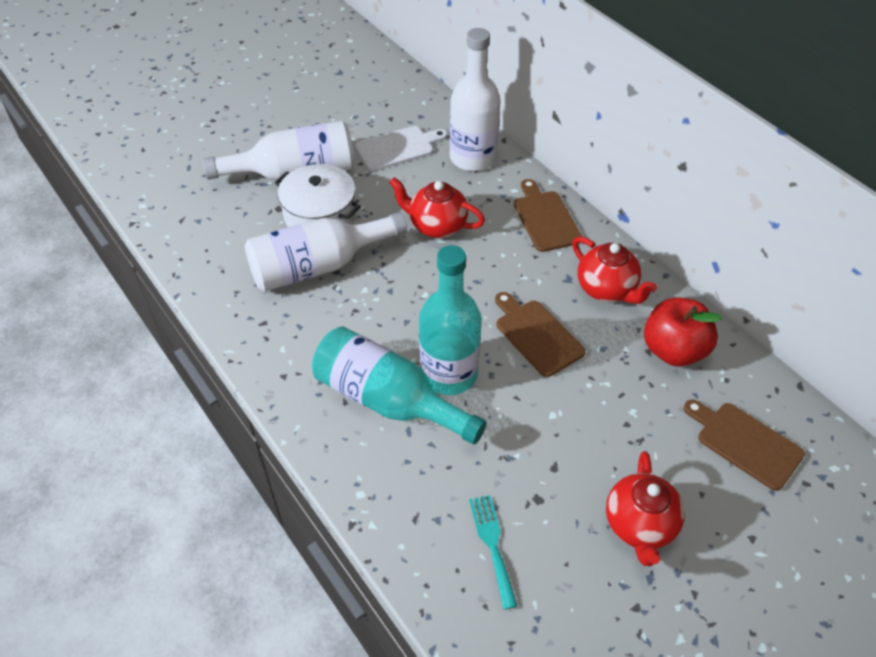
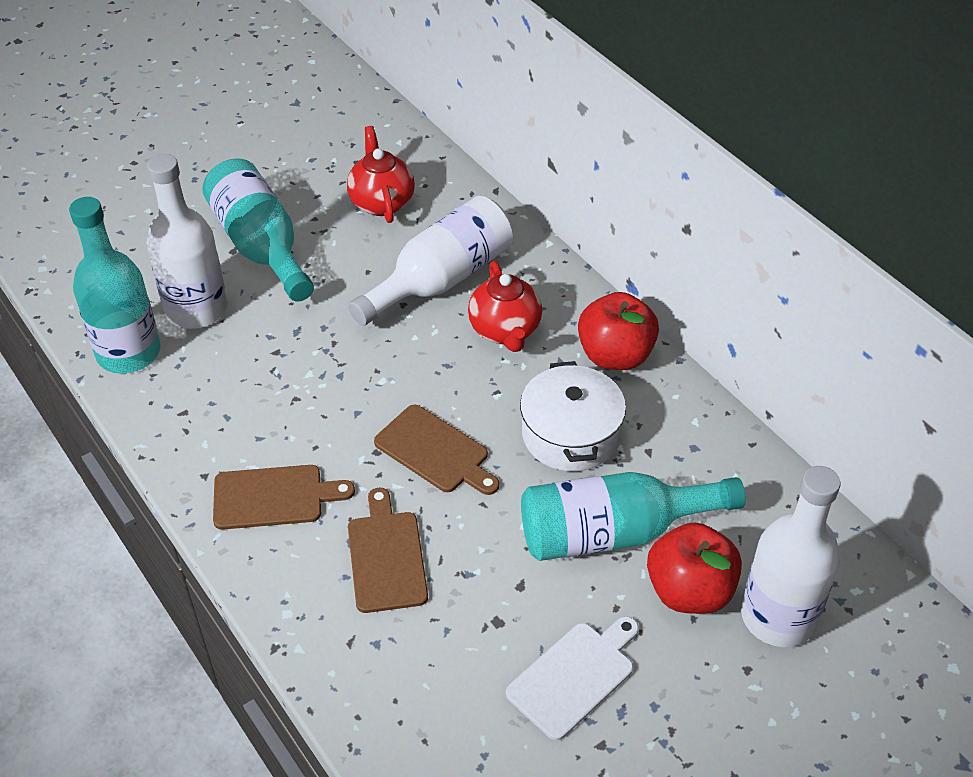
red apple: [644,297,722,367] = 1 -> [578,292,659,370] [647,522,742,614] = 2
red teapot: [389,177,485,238] [572,236,657,304] [606,451,685,566] = 3 -> [347,126,415,223] [468,261,542,352] = 2
turquoise bottle: [312,326,487,445] [419,245,482,395] = 2 -> [69,197,161,373] [202,158,314,302] [521,472,746,561] = 3
turquoise fork: [469,495,517,609] = 1 -> none = 0

